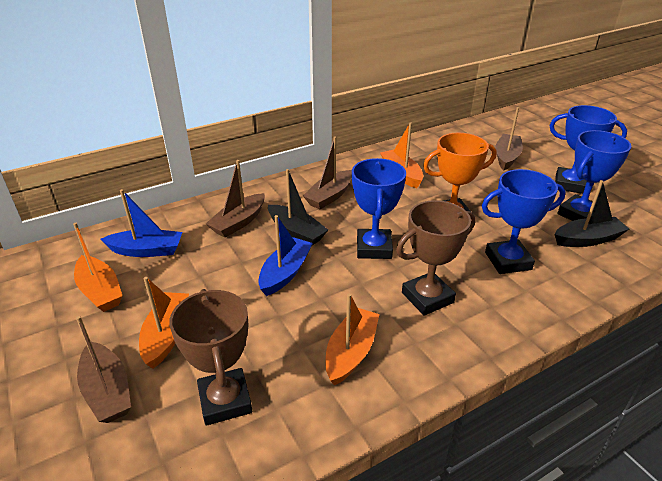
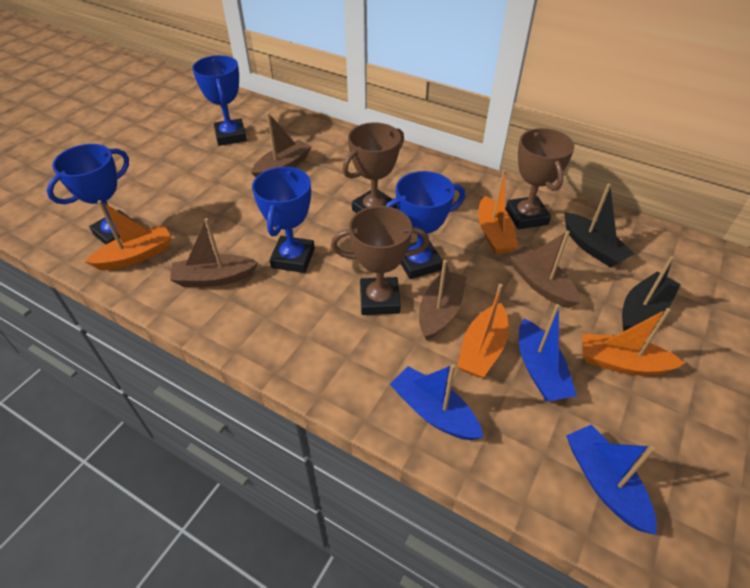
blue boat: [101,189,182,257] [258,215,313,296] = 2 -> [390,364,483,440] [519,304,577,401] [566,424,657,535] = 3
brown trophy: [169,289,252,426] [396,200,475,316] = 2 -> [331,206,429,315] [343,122,404,213] [506,128,575,229] = 3
orange trophy: [423,133,497,215] = 1 -> none = 0

